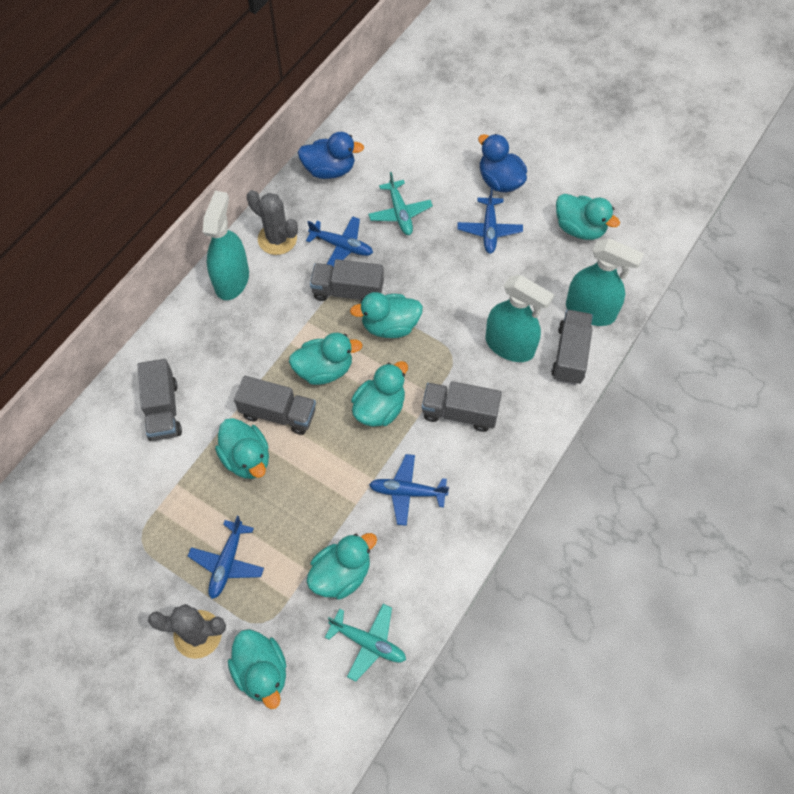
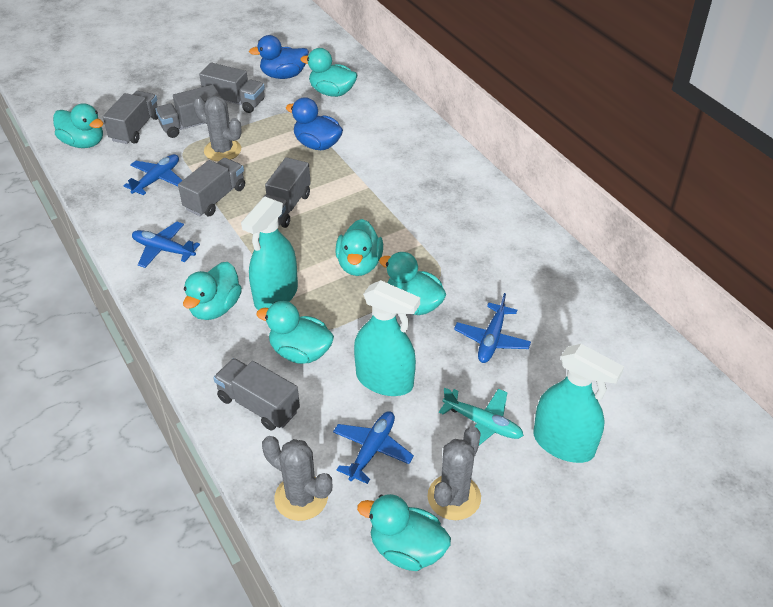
grey cactus: [148,604,226,659] [247,190,298,255] = 2 -> [193,95,241,161] [262,436,332,521] [428,426,481,520] = 3
grey truck: [138,359,182,441] [234,376,316,435] [310,259,384,302] [422,381,502,432] [551,310,593,385] = 5 -> [103,91,158,144] [155,85,220,138] [178,158,245,216] [199,63,265,113] [213,358,300,430] [264,157,311,228] = 6
turquoise plane: [325,604,406,682] [368,172,433,235] = 2 -> [439,388,524,445] = 1

